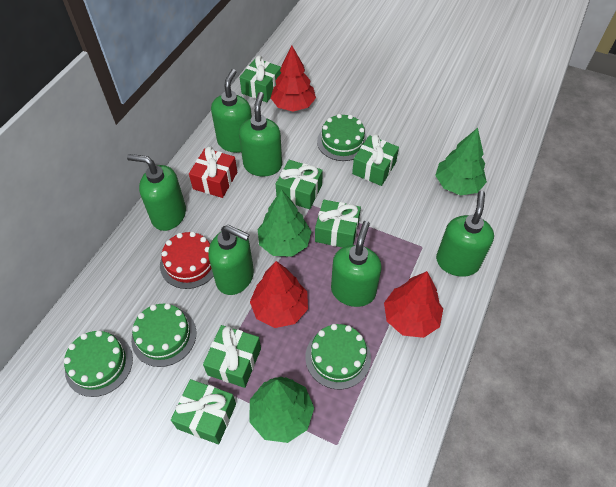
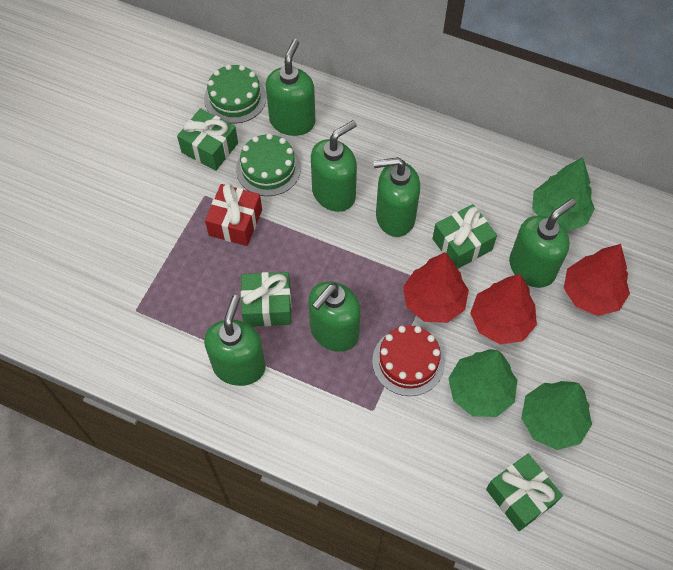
green cake: [64,330,133,397] [131,303,196,367] [305,324,371,389] [317,114,367,161] = 4 -> [204,64,266,124] [236,133,301,196] = 2
green gift: [171,379,236,444] [203,325,261,388] [240,55,281,102] [276,160,323,209] [315,200,361,248] [352,134,399,186] = 6 -> [177,108,238,171] [241,272,292,327] [433,204,497,269] [486,454,563,531] = 4

